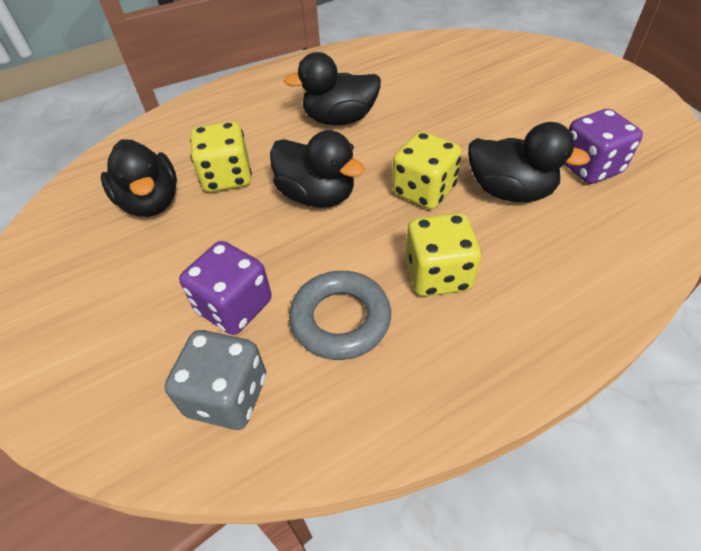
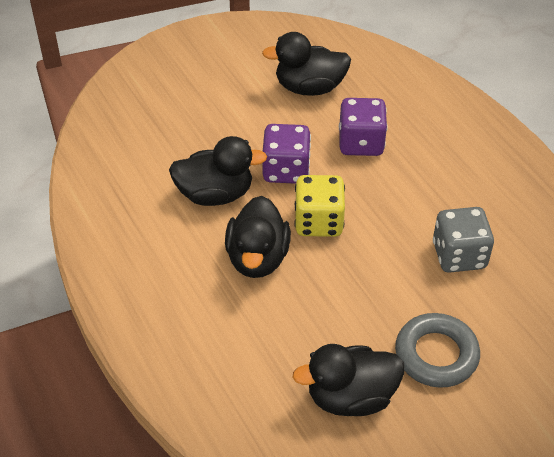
yellow dice: [190,121,252,192] [392,131,462,209] [406,213,481,296] = 3 -> [294,175,345,237] = 1

